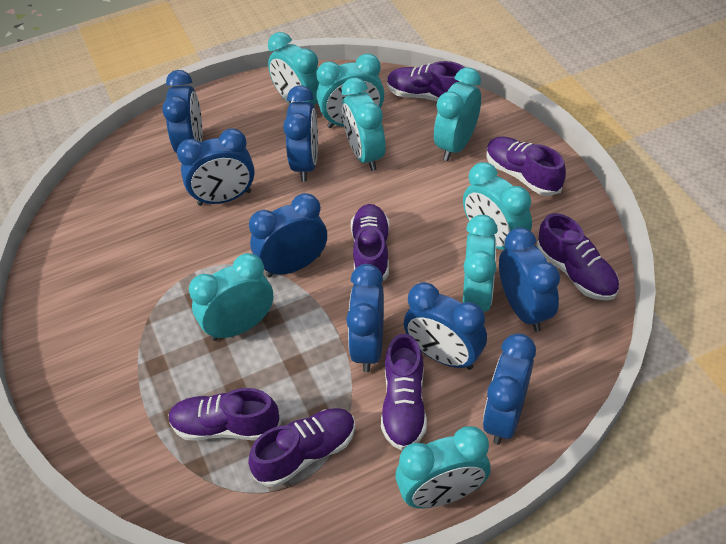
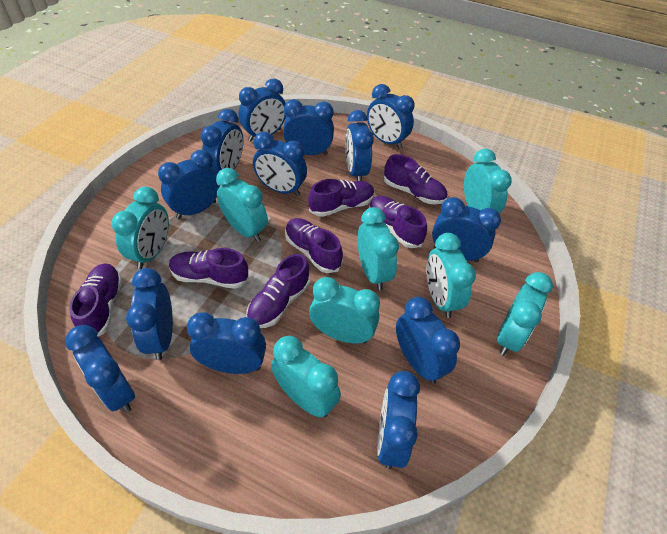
blue clock: [162,70,202,153] [177,128,255,206] [249,193,327,277] [283,85,318,182] [346,264,384,372] [404,282,487,370] [483,333,536,445] [499,227,560,332] = 8 -> [65,325,135,412] [126,268,173,360] [158,150,220,219] [187,312,266,374] [201,109,243,174] [239,78,286,141] [253,132,307,196] [283,99,334,155] [345,110,374,181] [367,84,415,149] [377,371,420,469] [396,297,460,384] [432,197,501,263] = 13

